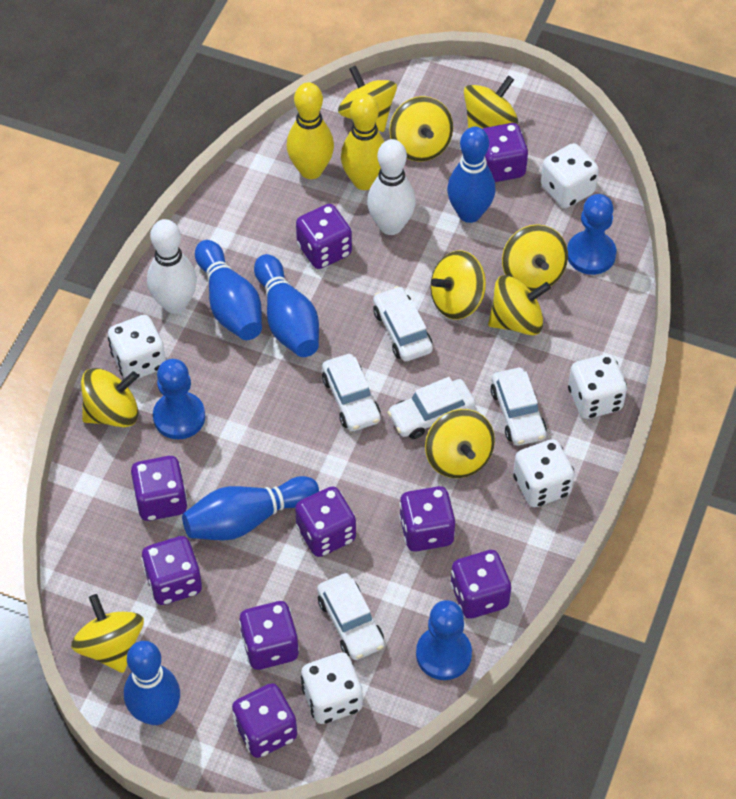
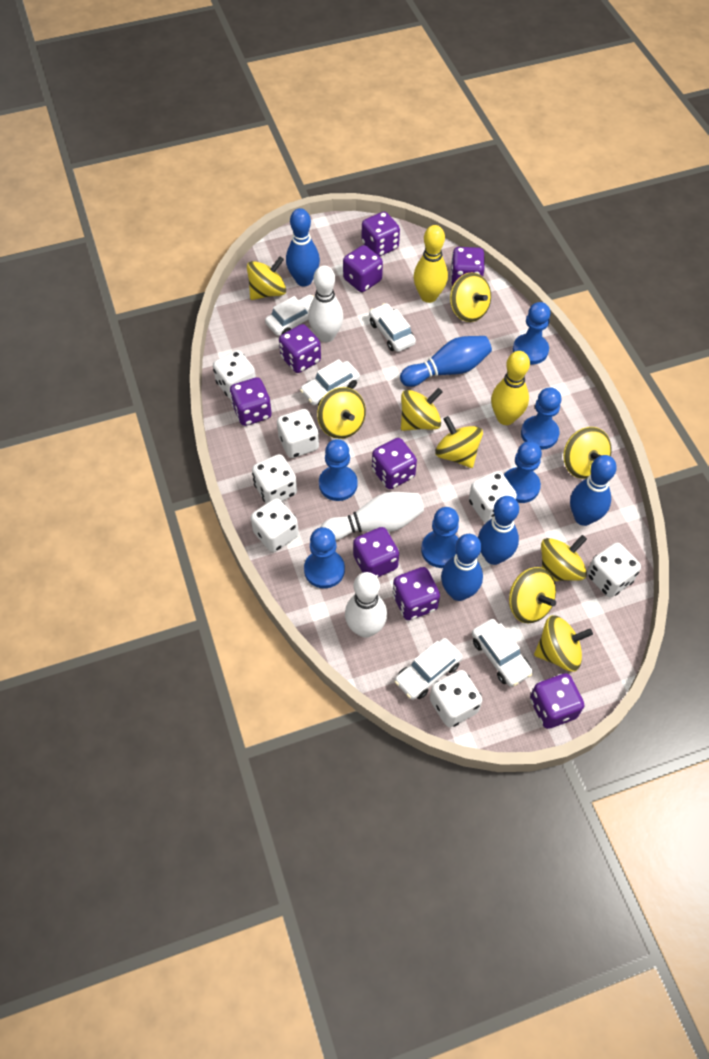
blue pawn: [153,359,205,439] [416,600,472,680] [567,194,617,275] = 3 -> [304,527,345,588] [319,439,358,501] [421,507,459,568] [504,441,542,503] [513,302,551,364] [521,387,561,450] = 6
white bowling pin: [147,219,197,314] [367,139,416,235] = 2 -> [308,265,343,342] [320,492,424,541] [345,572,387,638] = 3
white dice: [108,315,166,379] [301,652,363,724] [513,439,574,507] [541,143,599,208] [568,354,627,419] = 5 -> [213,350,256,399] [251,498,299,552] [252,454,297,504] [277,409,319,458] [430,670,482,727] [469,471,517,523] [587,543,641,597] = 7

